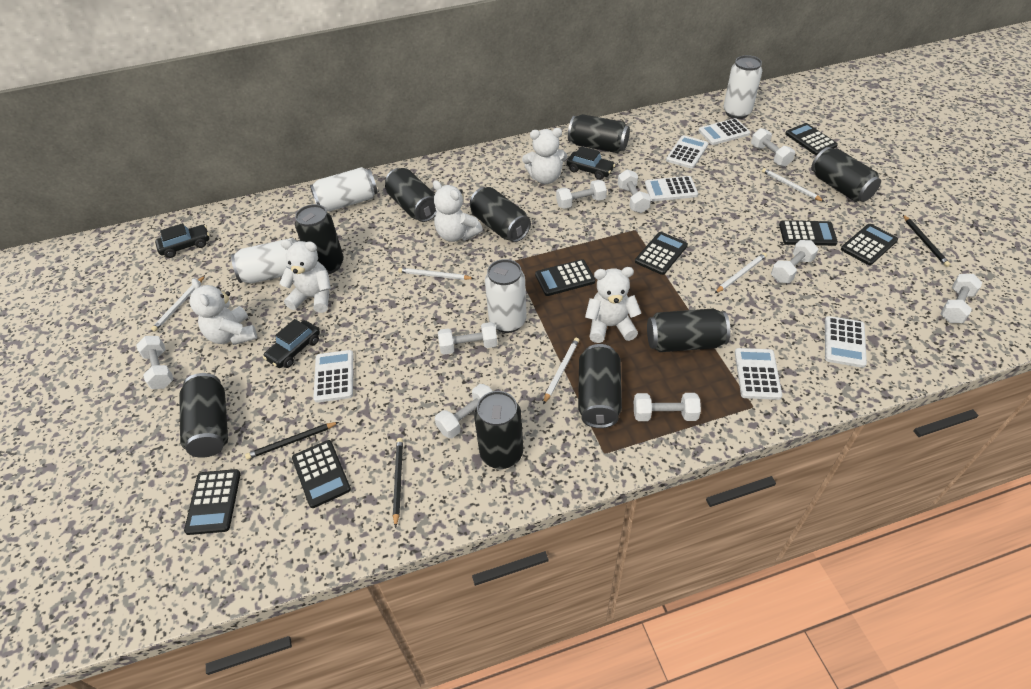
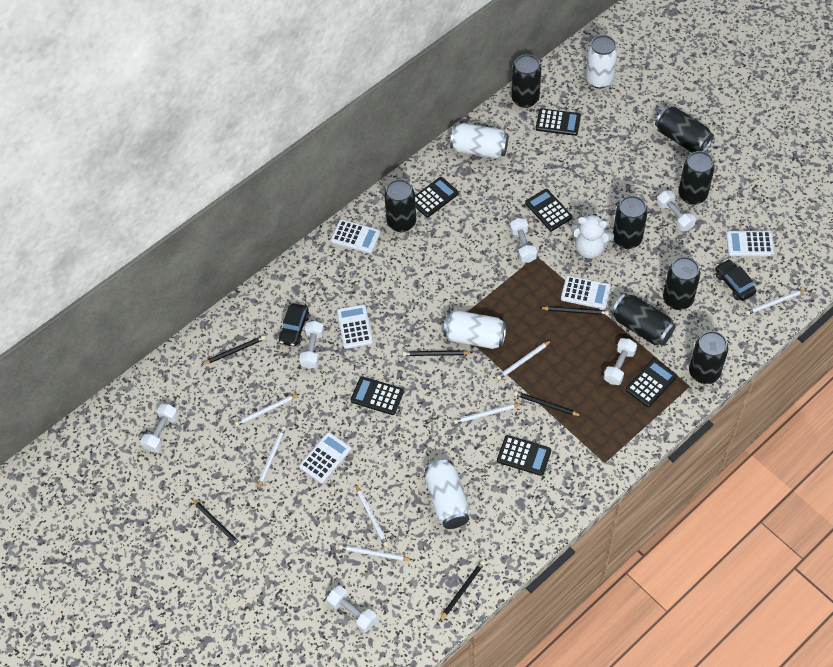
black calculator: [184,469,241,535] [292,440,351,508] [535,259,595,296] [635,232,688,275] [779,220,838,246] [785,123,838,155] [841,224,898,265] = 7 -> [350,376,404,415] [415,177,459,217] [497,435,551,476] [525,189,572,231] [536,108,581,136] [626,359,677,407] = 6
black can: [179,373,228,458] [295,204,344,274] [385,168,437,222] [470,187,531,242] [474,391,523,469] [568,114,630,153] [578,344,622,428] [647,309,730,352] [811,147,881,202] = 9 -> [384,179,416,232] [511,54,541,108] [611,293,676,346] [613,196,647,249] [655,106,714,153] [663,257,700,310] [678,151,715,205] [689,331,728,384] = 8
black car: [155,223,209,258] [263,319,320,368] [567,146,615,180] = 3 -> [279,303,310,346] [715,259,756,301] = 2
black pencil: [245,422,339,460] [393,438,403,528] [903,215,950,267] = 3 -> [191,498,242,547] [201,335,265,365] [403,350,473,356] [439,561,485,622] [514,391,581,416] [540,306,609,315] = 6
white calculator: [313,350,353,403] [645,176,698,201] [666,135,708,169] [699,118,750,145] [735,348,782,400] [825,316,867,368] = 6 -> [299,432,351,483] [331,219,381,253] [337,304,373,349] [561,276,611,309] [726,231,774,256] = 5
white dumbbell: [136,336,174,389] [435,384,492,438] [438,322,498,355] [556,180,607,209] [618,169,651,213] [634,393,701,421] [751,128,795,167] [771,240,819,283] [940,274,983,323] = 9 -> [141,404,178,452] [299,321,324,369] [327,586,377,632] [510,218,537,263] [603,338,637,385] [657,190,696,232] = 6
white pencil: [151,275,205,332] [398,268,475,280] [543,338,579,404] [715,253,767,293] [762,168,825,202] = 5 -> [235,394,299,426] [257,426,286,490] [339,544,412,561] [355,484,389,547] [454,403,522,424] [496,340,551,380] [745,289,807,315] = 7
white teddy bear: [189,278,257,345] [279,239,331,313] [433,180,483,242] [522,128,567,184] [585,267,641,343] = 5 -> [571,214,614,259] = 1

